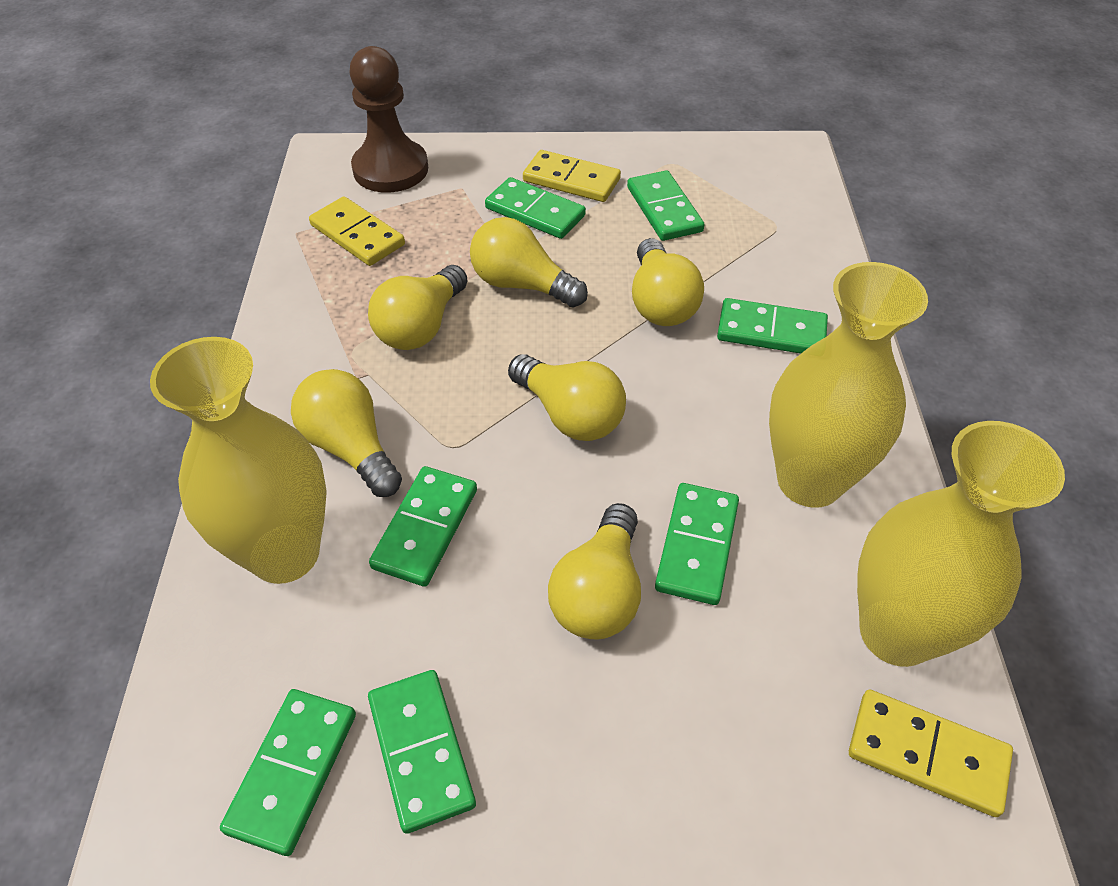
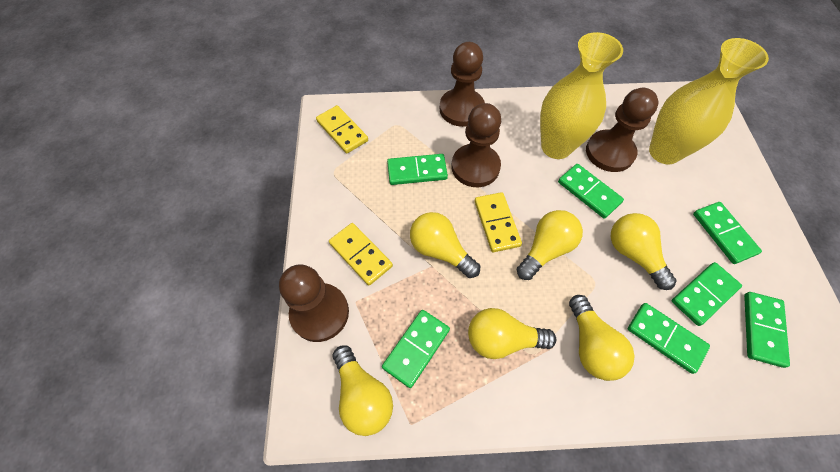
brown pawn: [349,46,428,193] = 1 -> [279,264,349,342] [440,42,485,127] [452,103,501,187] [586,88,659,172] = 4
yellow vase: [150,337,327,584] [769,262,928,508] [857,421,1065,667] = 3 -> [540,32,623,159] [649,38,769,165] = 2

